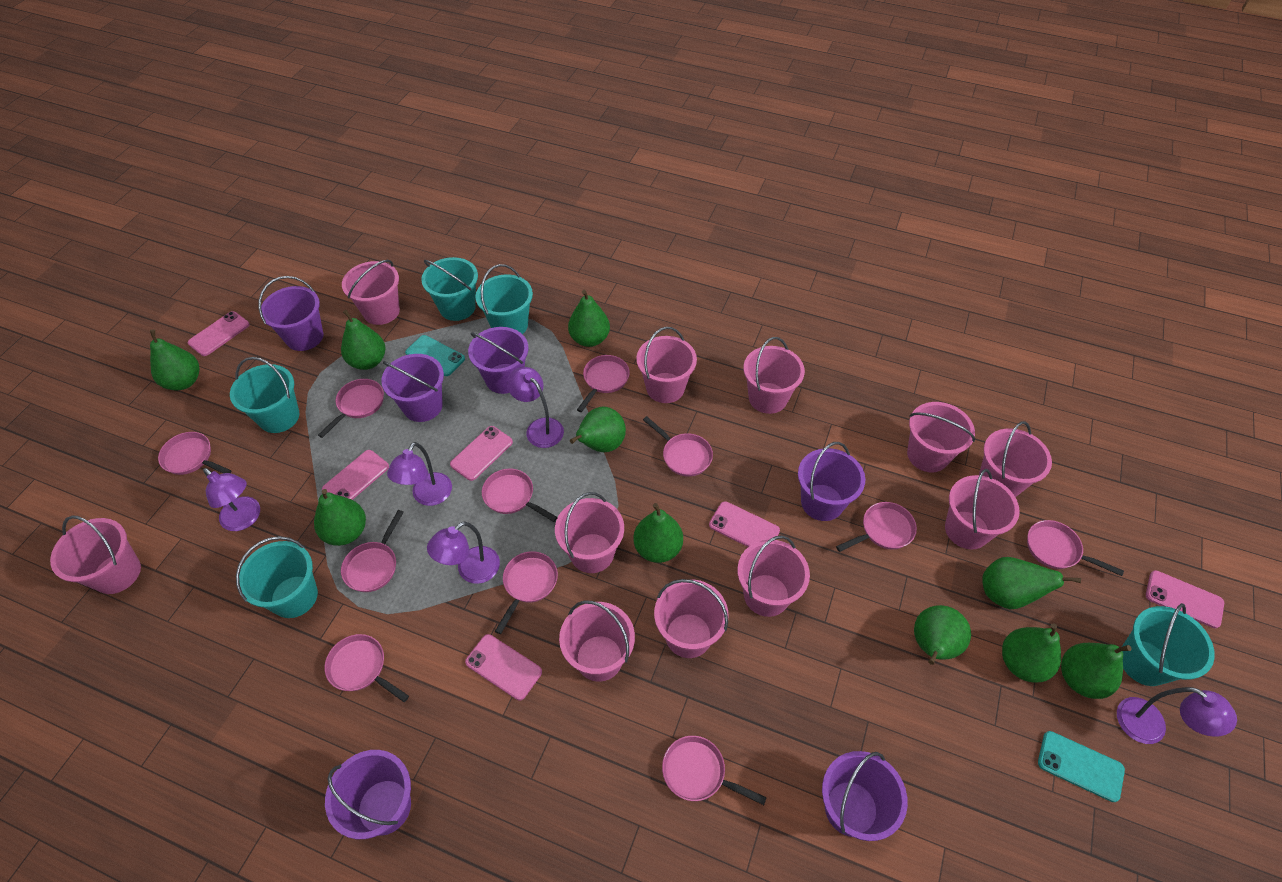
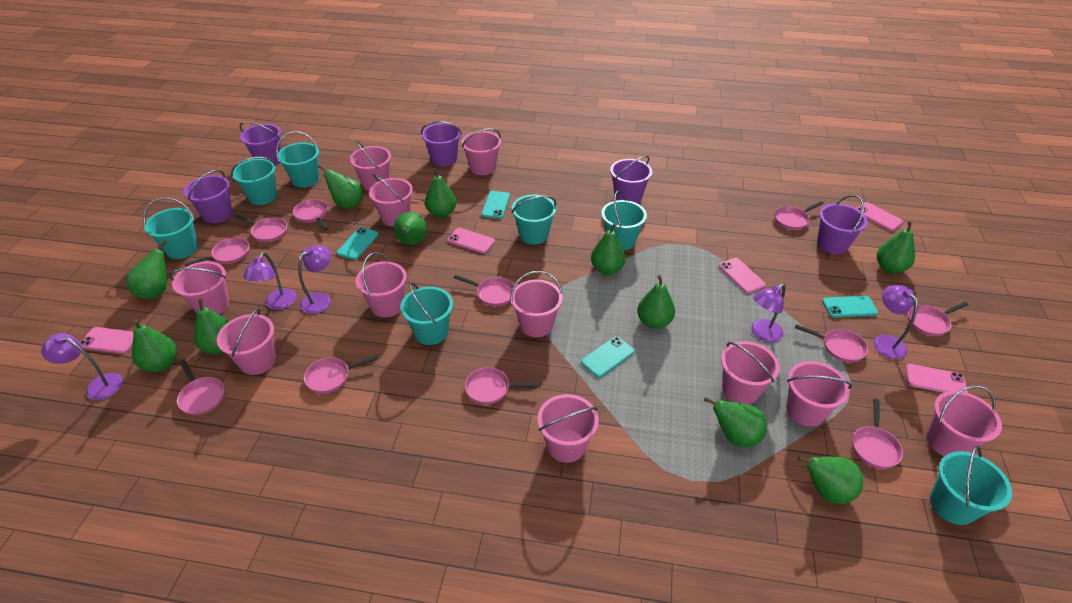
green pear: [150,329,200,390] [314,489,366,546] [341,310,385,370] [568,290,610,347] [570,407,626,452] [633,503,683,563] [914,605,971,665] [982,557,1081,609] [1002,623,1061,683] [1061,643,1131,699] = 10 -> [126,240,167,299] [132,319,177,372] [194,298,229,354] [318,165,363,209] [394,212,427,245] [425,168,456,218] [591,223,626,275] [637,275,675,329] [704,397,767,447] [798,456,863,504] [877,221,915,273] = 11
pink phone: [188,311,250,356] [322,450,389,500] [450,426,513,481] [465,634,542,700] [709,501,780,547] [1146,570,1224,628] = 6 -> [80,327,133,354] [448,228,495,254] [719,258,766,293] [856,202,903,231] [906,364,968,393] = 5
purple bucket: [258,276,323,351] [325,750,411,839] [381,354,444,422] [468,327,528,394] [798,442,865,521] [822,751,908,841] = 6 -> [183,170,233,223] [239,122,281,165] [421,121,462,167] [610,156,652,204] [817,195,868,255] = 5
turquoise bucket: [230,357,300,433] [236,536,318,618] [421,257,478,321] [475,264,533,334] [1122,603,1215,686] = 5 -> [143,197,198,259] [231,157,277,205] [276,131,319,188] [400,283,453,345] [511,194,556,245] [601,191,647,251] [930,445,1012,525] = 7
turquoise phone: [405,335,465,376] [1038,731,1125,802] = 2 -> [337,227,378,260] [481,191,510,219] [581,336,635,378] [822,296,878,318] = 4

